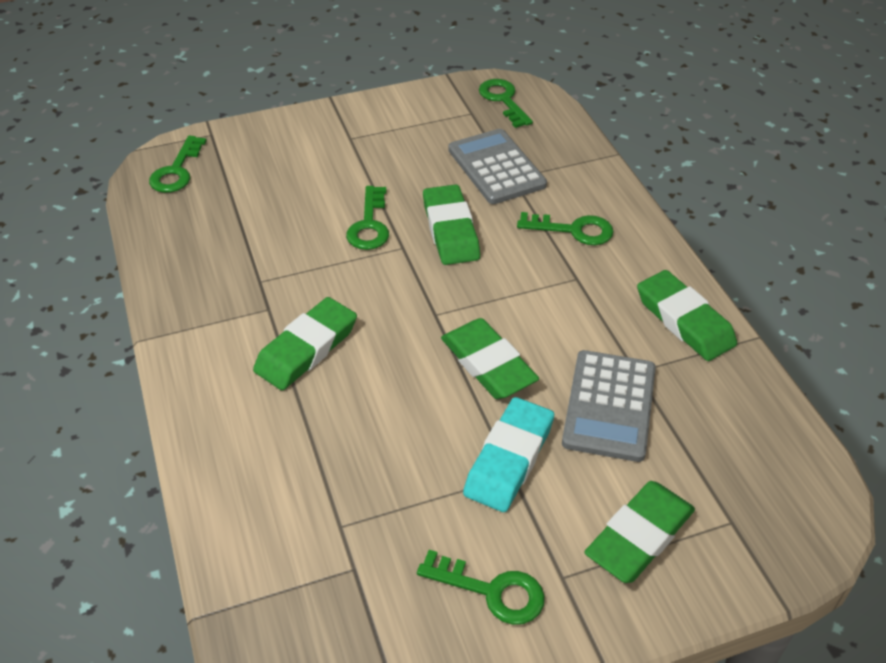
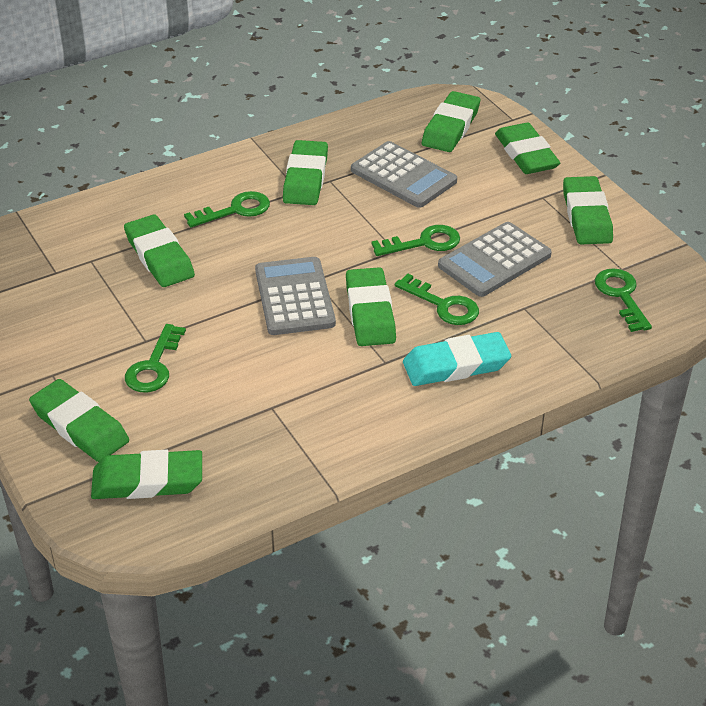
green eraser: [253,297,357,390] [423,184,480,265] [441,318,539,399] [585,481,695,583] [637,270,737,361] = 5 -> [29,379,129,462] [91,450,202,499] [124,214,195,287] [283,140,328,205] [346,267,396,346] [422,91,480,152] [495,123,560,174] [563,176,613,244] = 8
grey calculator: [448,129,547,204] [562,350,656,462] = 2 -> [255,257,336,335] [351,141,457,208] [438,222,552,297] = 3

